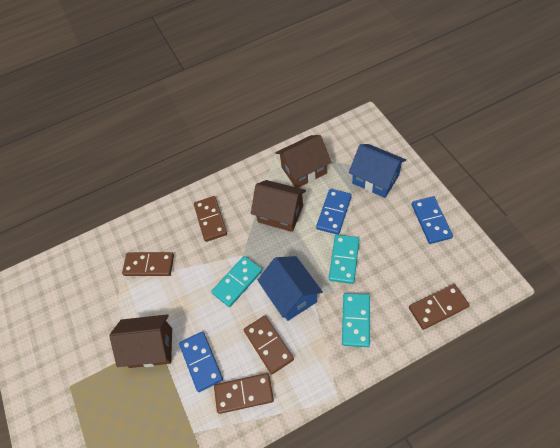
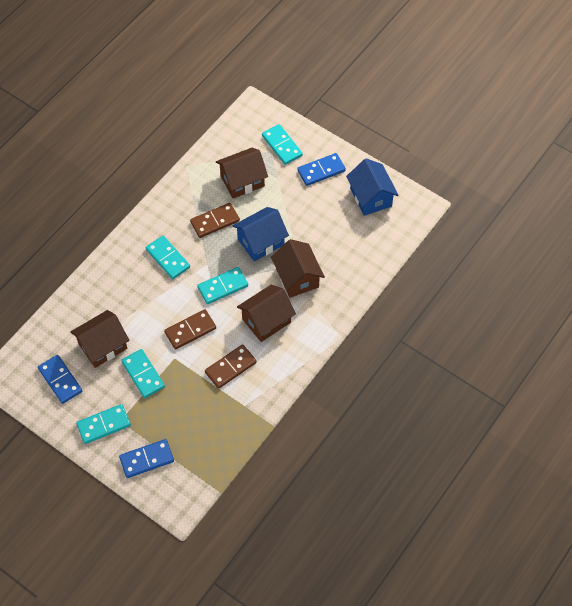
brown domino: [122,252,174,276] [194,196,227,242] [214,373,274,414] [244,316,294,374] [409,284,470,330] = 5 -> [164,309,216,349] [190,203,240,238] [205,344,257,389] = 3
brown house: [109,314,172,368] [251,180,306,232] [276,135,332,188] = 3 -> [71,310,130,368] [216,148,268,198] [237,285,296,342] [271,239,325,298] = 4
turquoise domino: [211,256,262,307] [329,235,360,284] [342,293,370,347] = 3 -> [76,404,131,444] [121,349,165,398] [146,236,190,279] [197,267,248,304] [262,124,303,165] = 5

